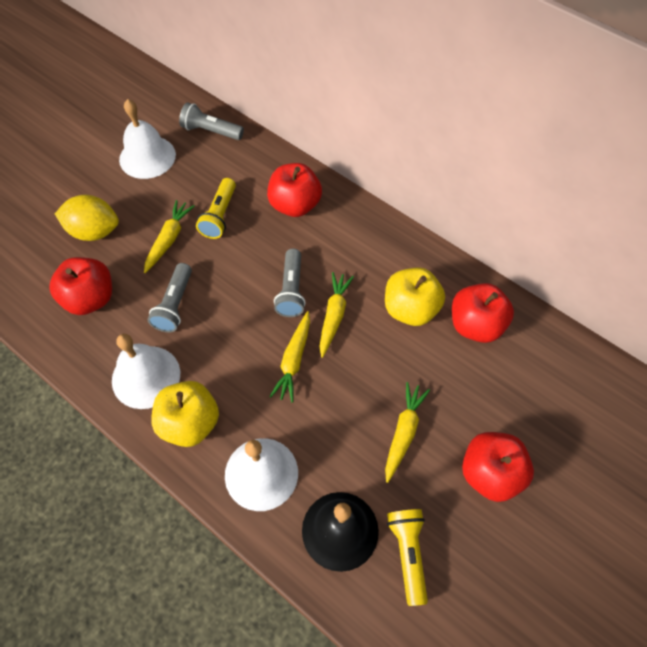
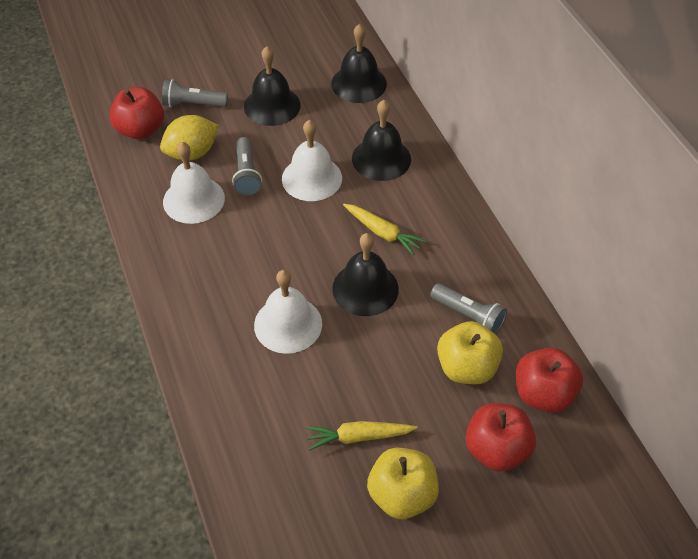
black bell: [302,492,379,572] = 1 -> [244,46,301,126] [331,24,387,103] [332,233,399,316] [352,100,411,181] = 4
red apple: [49,257,112,315] [267,163,322,217] [452,283,514,343] [462,432,534,502] = 4 -> [109,87,164,139] [466,403,536,472] [516,347,583,413] = 3
yellow carrot: [144,200,195,273] [269,311,310,402] [319,272,354,358] [385,382,430,483] = 4 -> [306,421,417,451] [343,204,426,255] = 2
yellow flashlight: [196,178,236,239] [387,509,428,606] = 2 -> none = 0

